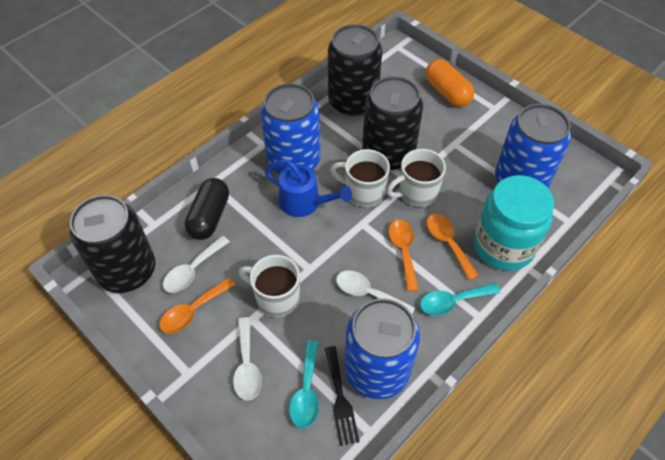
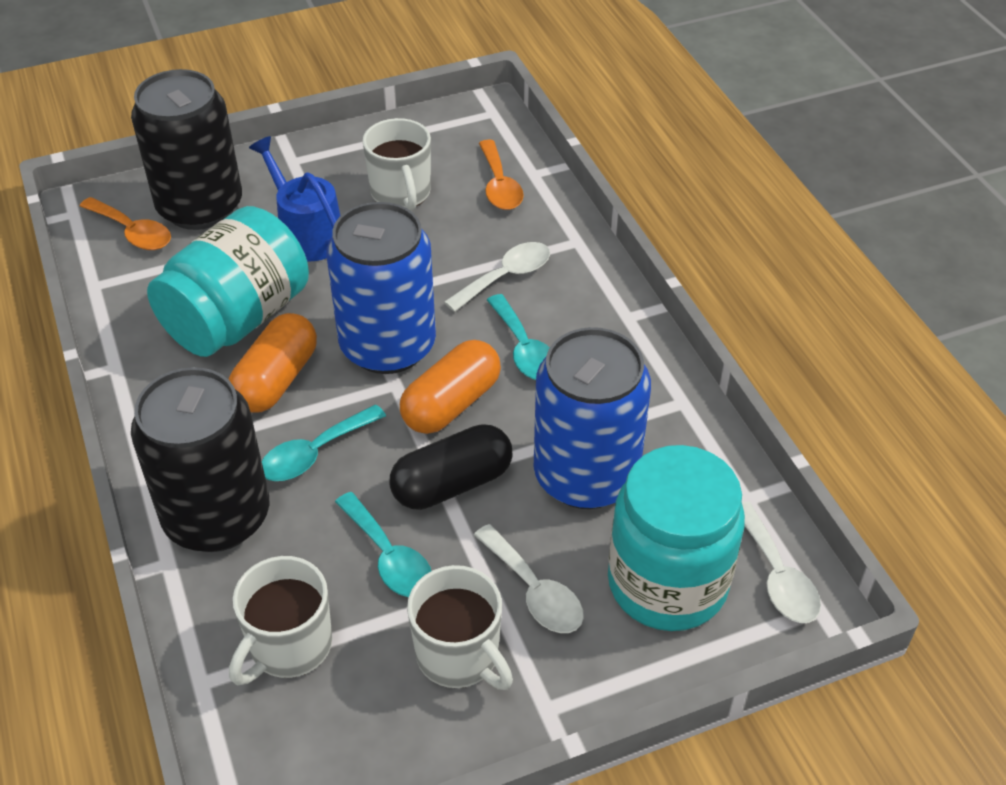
black can: [70,195,155,293] [328,24,382,116] [362,76,423,170] = 3 -> [131,69,242,230] [131,367,269,552] = 2
black fork: [325,346,360,446] = 1 -> none = 0
blue can: [261,83,320,174] [345,298,420,399] [495,104,571,189] = 3 -> [327,202,436,374] [534,327,651,509] = 2
orange capsule: [426,59,474,107] = 1 -> [228,313,317,413] [400,340,501,434] = 2
orange spoon: [159,278,235,334] [389,219,419,292] [427,214,479,280] = 3 -> [80,197,171,250] [479,140,524,210] = 2
turquoise jar: [474,175,554,271] = 1 -> [147,206,309,357] [608,445,745,631] = 2
turquoise spoon: [289,341,319,428] [420,283,501,316] = 2 -> [262,405,386,481] [335,492,431,597] [487,294,550,380] = 3

